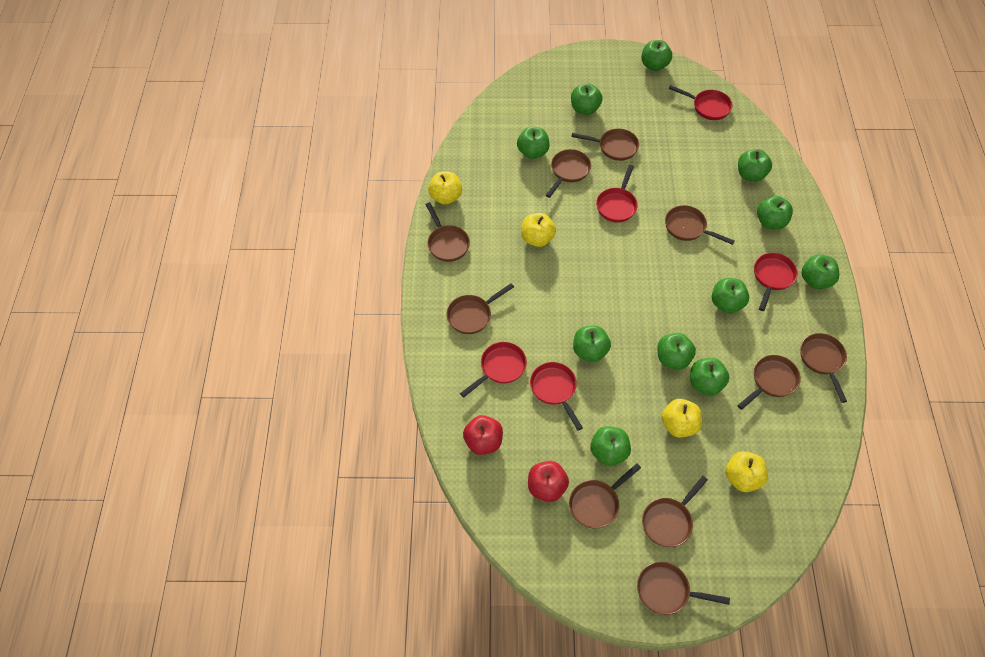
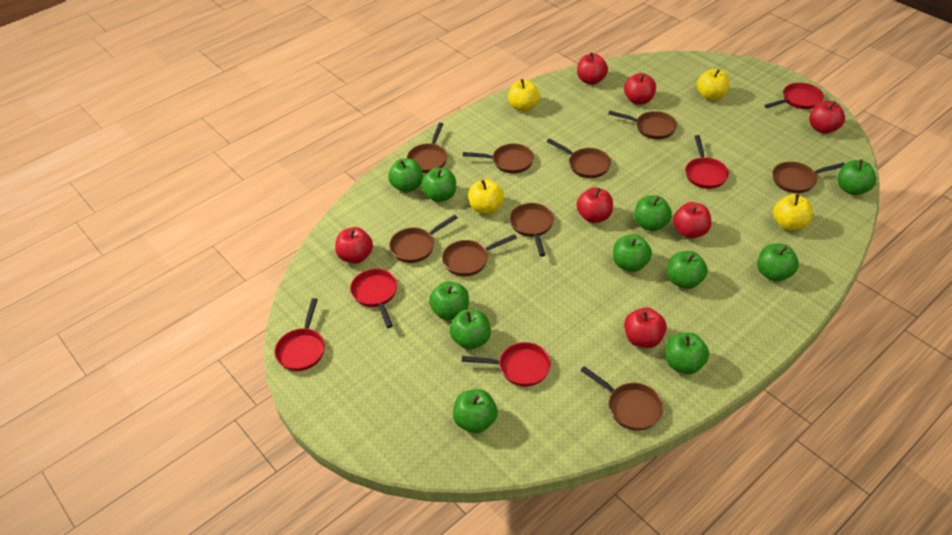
brown pan: [425,202,470,262] [447,283,514,334] [546,149,591,198] [569,463,641,529] [571,129,639,161] [637,562,730,615] [642,476,708,547] [665,205,735,245] [737,355,801,410] [800,333,847,403] = 10 -> [389,215,457,263] [407,123,448,173] [442,234,517,276] [463,143,534,174] [510,203,554,257] [547,139,611,178] [580,366,663,431] [608,111,677,139] [773,162,845,193] = 9
red apple: [463,415,503,455] [528,461,569,502] = 2 -> [335,227,373,264] [577,52,608,85] [577,187,613,223] [624,73,656,105] [624,307,667,348] [673,202,711,238] [809,101,845,134] = 7

